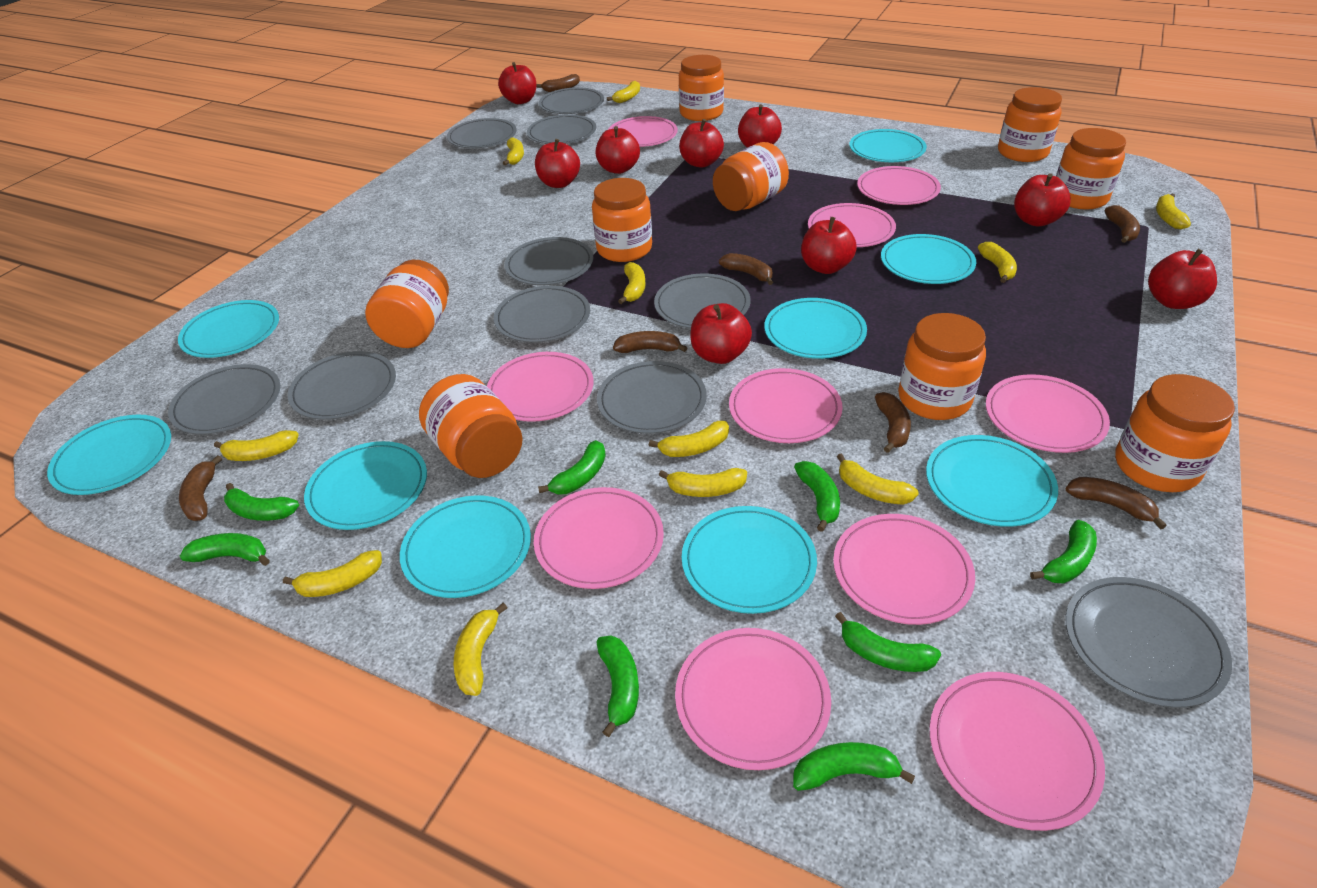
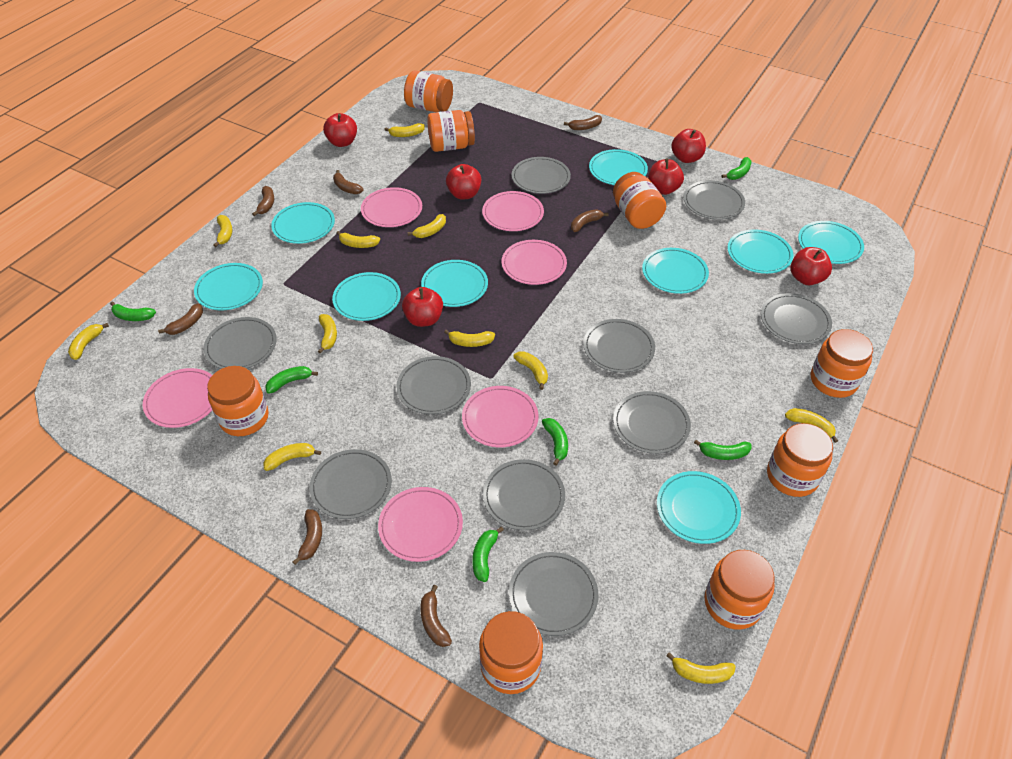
green banana: [180,533,270,566] [224,483,299,521] [538,440,606,494] [597,636,639,737] [793,742,915,791] [794,461,840,532] [835,612,941,672] [1030,520,1097,584] = 8 -> [110,302,156,321] [265,366,318,394] [472,527,504,582] [542,418,568,466] [694,440,751,460] [722,157,751,180] = 6
orange jar: [365,260,449,348] [419,374,523,478] [592,178,652,262] [679,55,724,121] [713,142,789,211] [898,313,986,420] [998,87,1062,162] [1056,128,1126,210] [1115,374,1235,492] = 9 -> [207,366,269,436] [404,70,453,112] [427,110,475,152] [479,611,543,694] [613,172,666,229] [705,550,775,630] [767,423,833,497] [811,329,873,398] = 8
pink plate: [487,352,594,422] [534,487,664,589] [608,116,678,147] [675,628,831,770] [729,368,843,443] [808,203,896,247] [833,514,975,625] [857,166,941,205] [930,672,1105,831] [986,374,1110,453] = 10 -> [143,368,212,428] [361,187,422,227] [378,487,463,562] [462,386,539,447] [482,191,544,231] [502,240,567,285] = 6
red apple: [498,62,536,104] [535,139,580,188] [596,126,640,174] [679,119,724,168] [690,303,752,364] [738,104,782,148] [801,217,857,274] [1014,173,1071,226] [1148,249,1217,309] = 9 -> [323,113,357,147] [402,287,443,327] [446,164,481,199] [648,158,684,195] [671,129,706,163] [791,247,832,285] = 6

